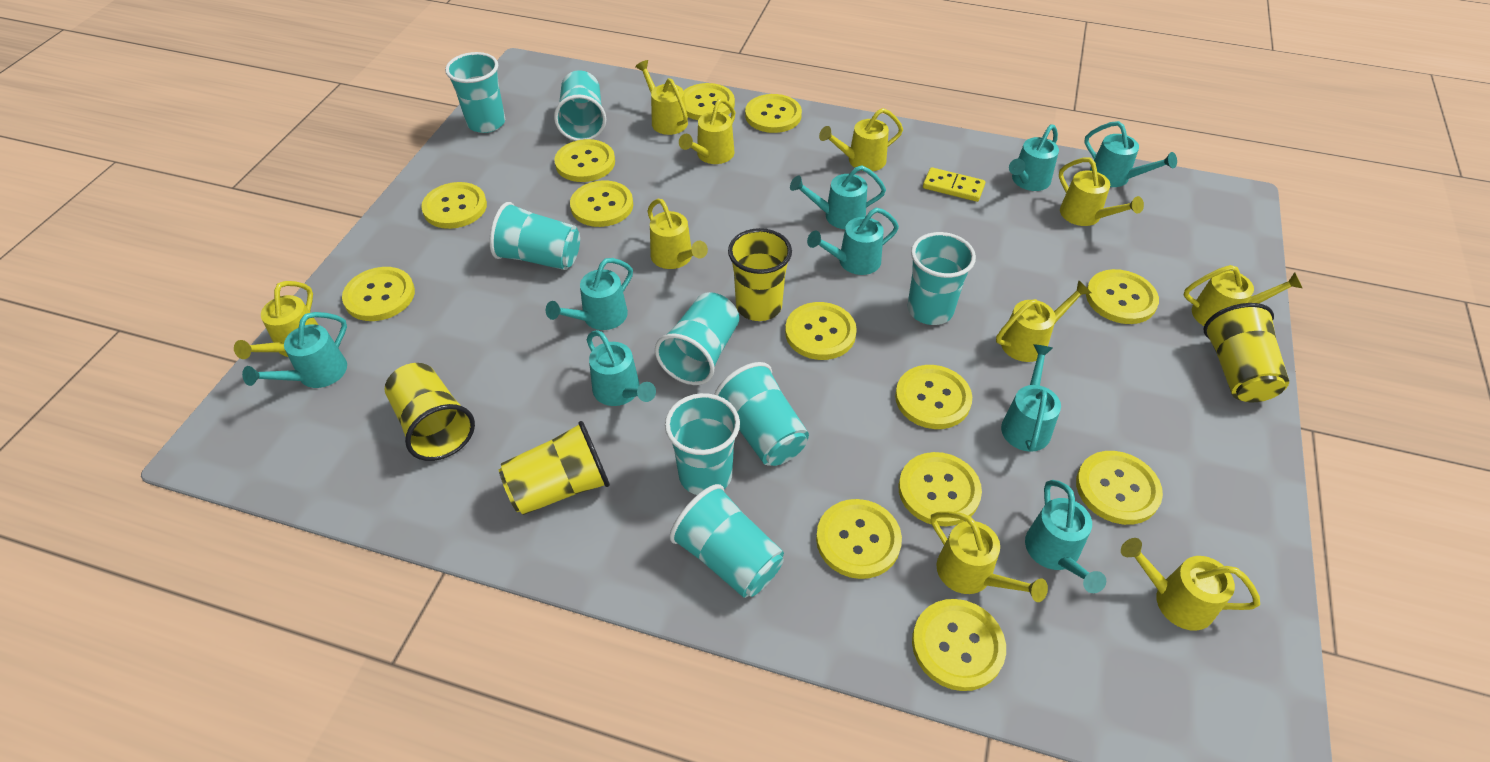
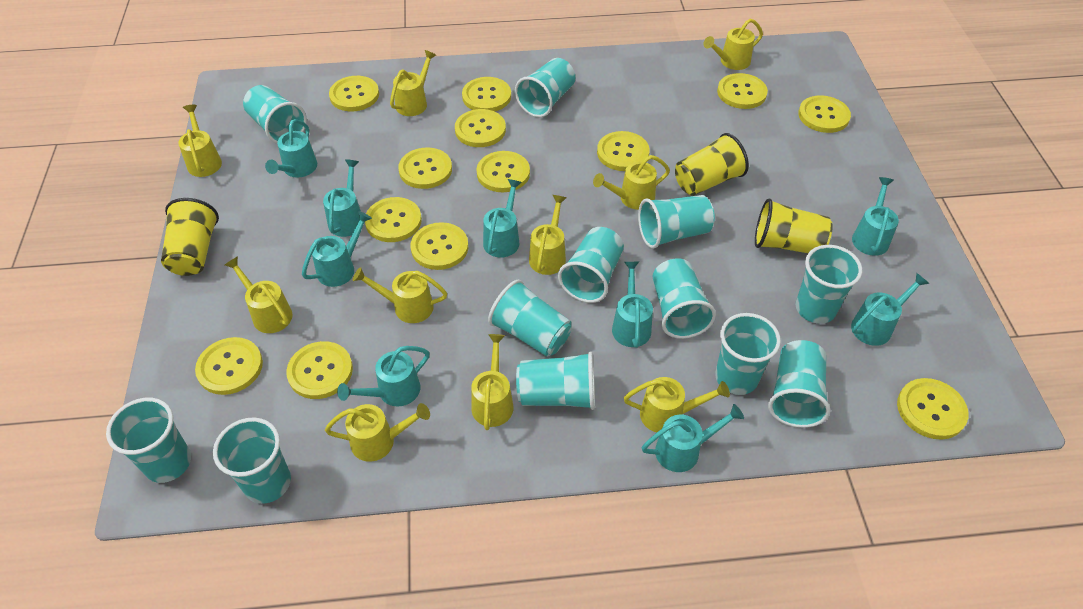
turquoise cup: [445,52,505,133] [489,202,580,270] [554,70,606,141] [655,292,739,385] [665,393,740,495] [670,484,784,598] [714,362,809,466] [907,232,976,325] = 8 -> [106,398,191,483] [213,418,291,504] [243,85,307,144] [488,280,572,357] [515,58,575,117] [516,351,595,410] [558,227,624,303] [638,195,715,249] [653,258,716,339] [715,313,781,395] [768,340,830,428] [796,245,862,324] = 12
yellow cup: [385,363,475,461] [499,421,610,515] [728,228,792,321] [1204,303,1289,402] = 4 -> [161,198,219,276] [675,133,749,196] [755,198,833,253] = 3
yellow domino: [923,167,985,202] = 1 -> none = 0

